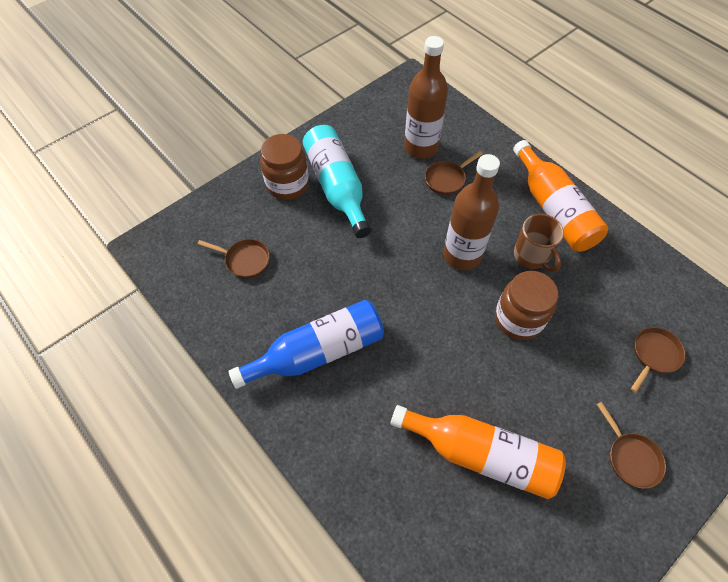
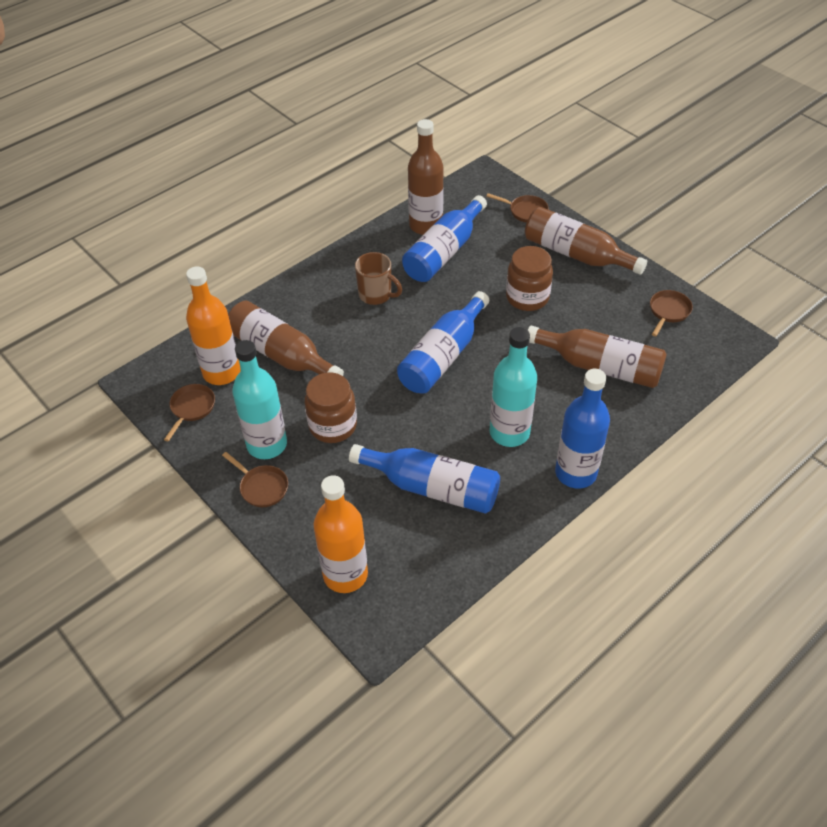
blue bottle: [229,300,384,389] = 1 -> [349,444,500,514] [397,291,489,394] [402,195,487,282] [555,369,610,488] = 4
brown bottle: [404,36,448,159] [443,154,500,270] = 2 -> [228,301,344,376] [408,119,444,235] [525,207,647,275] [528,326,667,388] = 4
turquoise bottle: [303,125,371,238] = 1 -> [232,340,287,459] [490,327,537,447] = 2

